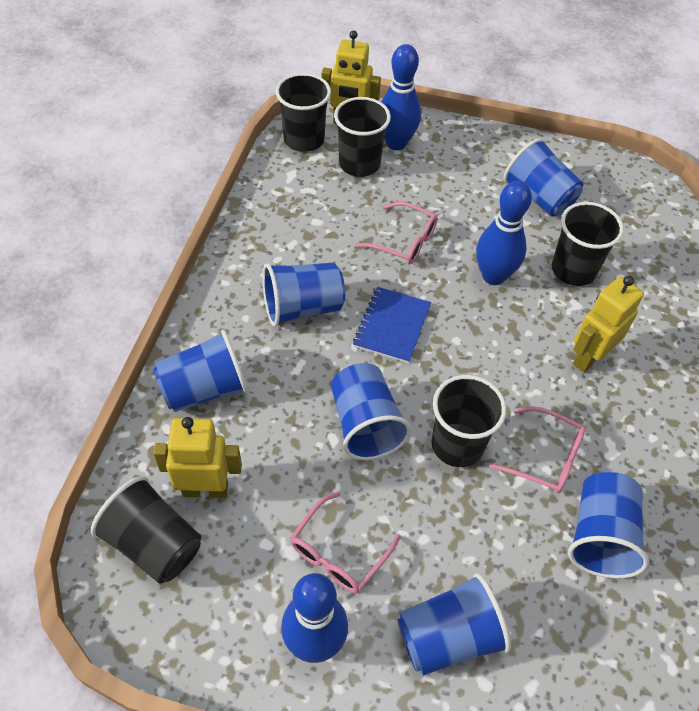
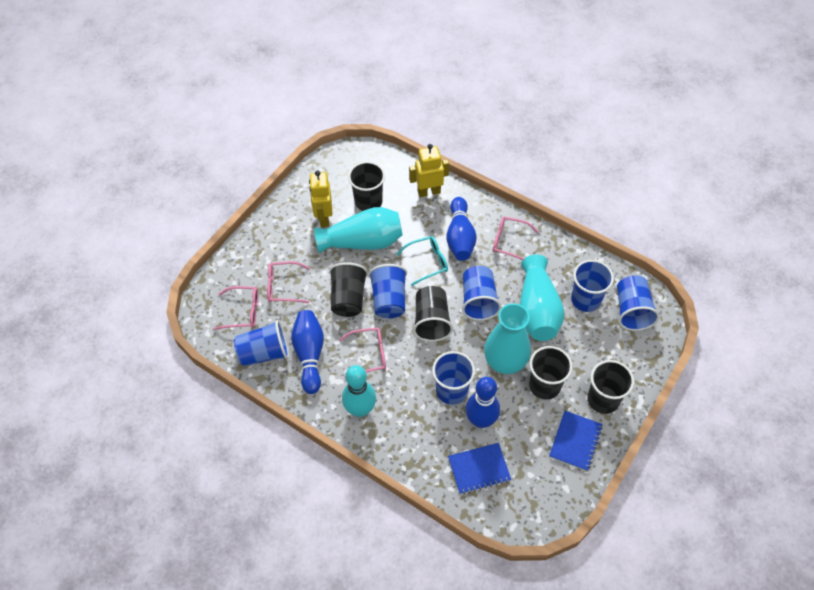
blue notebook: [353,287,431,363] = 1 -> [448,443,511,494] [549,411,603,471] = 2
pink glasses: [290,491,401,593] [356,202,438,265] [489,407,585,493] = 3 -> [214,286,258,330] [267,261,310,303] [339,328,386,378] [493,217,539,260] = 4
turquoise bowling pin: none = 0 -> [342,365,376,417] = 1
turquoise glasses: none = 0 -> [397,236,448,286] = 1
turquoise vase: none = 0 -> [314,207,403,253] [484,303,531,374] [520,255,564,341] = 3
yellow robot: [153,417,242,498] [322,30,381,124] [573,276,644,373] = 3 -> [309,170,332,227] [409,144,449,197] = 2

